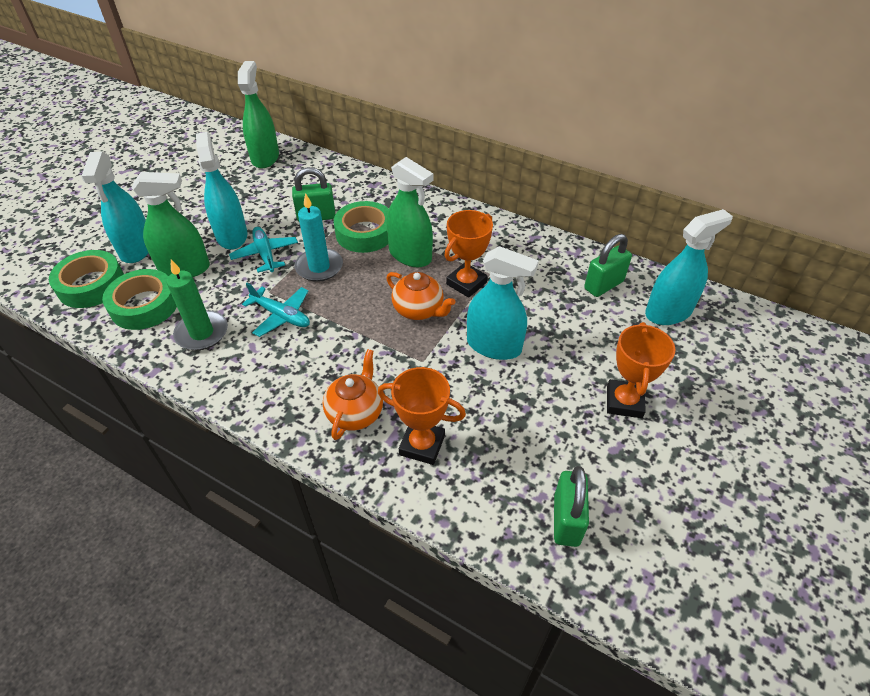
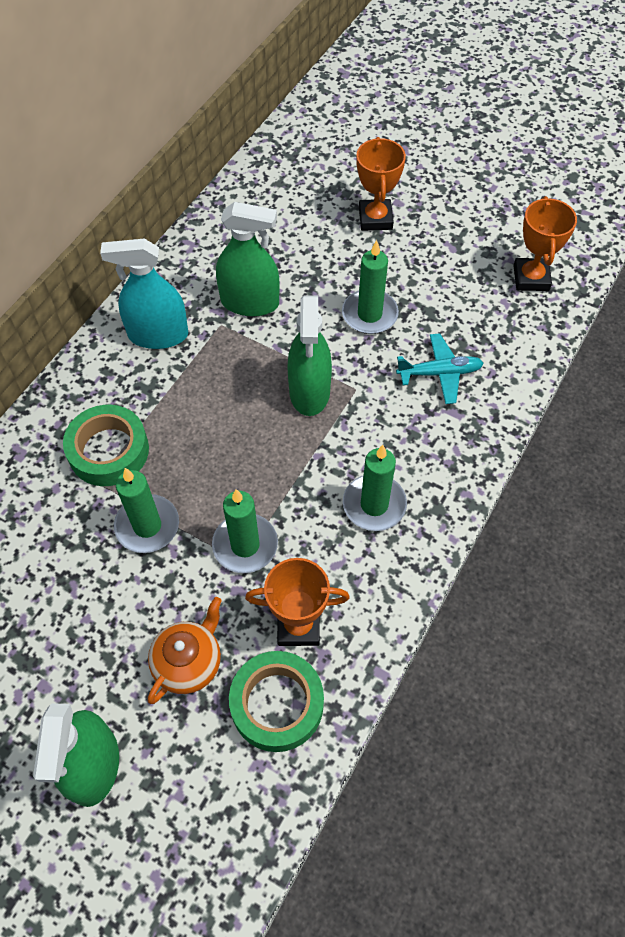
green candle: [166,260,228,350] = 1 -> [114,468,179,553] [212,489,278,573] [342,240,399,334] [343,445,407,531] = 4
green padlock: [292,167,335,221] [554,466,589,547] [584,234,632,297] = 3 -> none = 0
green tape: [49,250,124,308] [102,269,177,330] [334,201,389,253] = 3 -> [63,405,149,486] [229,651,324,752] = 2
orange teapot: [323,349,383,440] [386,272,456,320] = 2 -> [148,597,222,704] = 1
turquoise candle: [295,193,343,282] = 1 -> none = 0
turquoise plane: [229,227,298,273] [242,283,310,337] = 2 -> [396,333,484,404] = 1
turquoise spray bottle: [81,152,148,263] [196,132,248,250] [467,246,539,360] [645,209,733,325] = 4 -> [100,238,188,349] = 1

